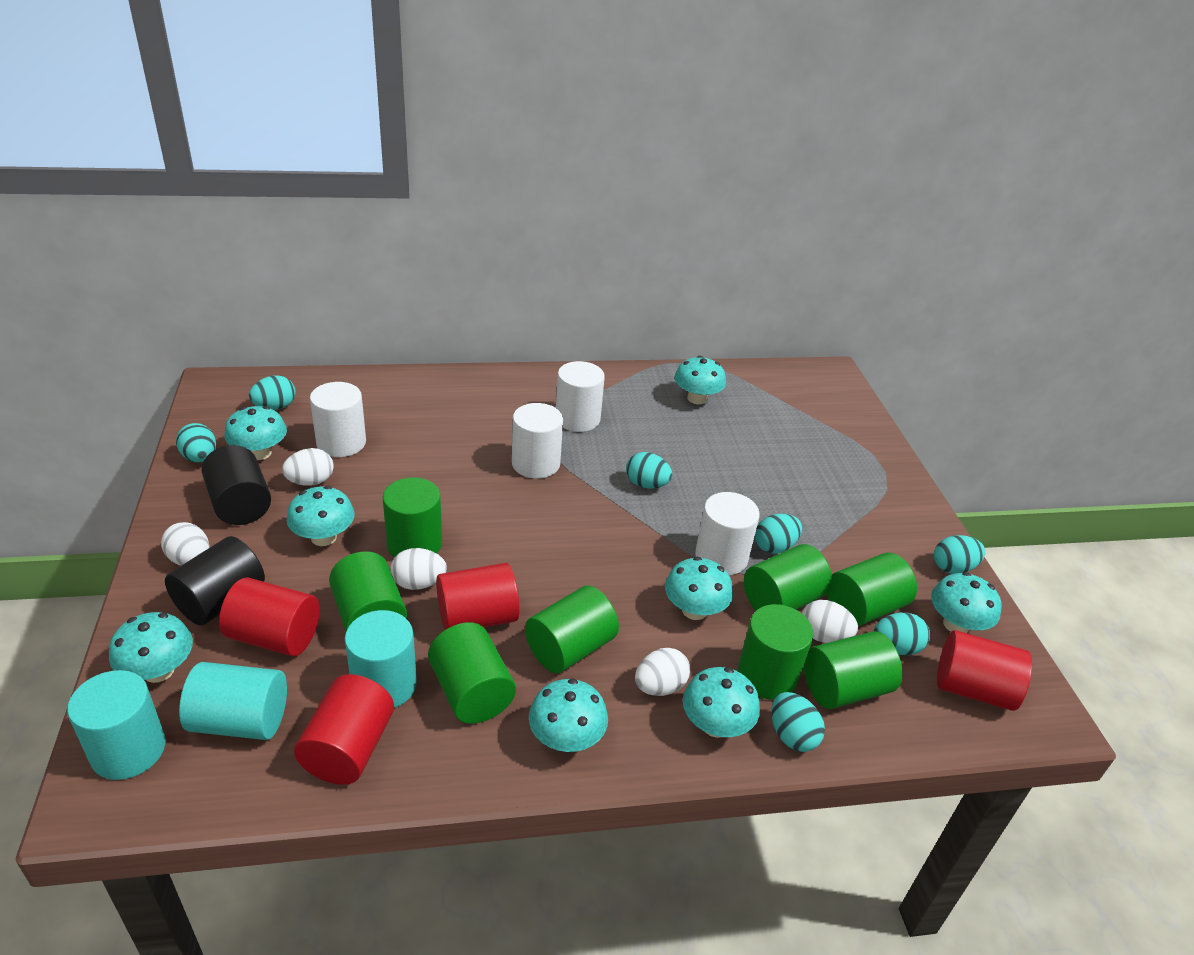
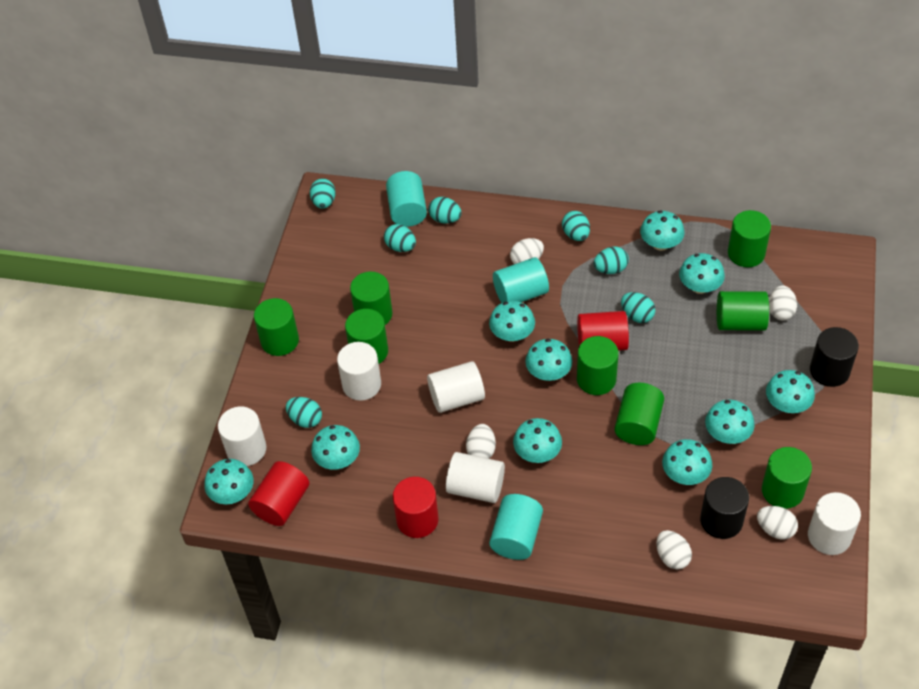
red cylinder: [219,577,320,656] [294,674,394,785] [436,563,520,630] [937,630,1032,711] = 4 -> [248,461,309,526] [393,477,439,538] [577,311,629,351] = 3
turquoise mushroom: [109,612,193,683] [224,406,287,460] [287,486,355,546] [529,678,608,752] [665,557,733,620] [674,356,726,404] [683,667,760,738] [931,572,1002,633] = 8 -> [204,459,254,504] [311,425,360,470] [489,301,535,342] [513,418,562,463] [525,339,572,381] [640,210,685,251] [662,439,712,485] [679,253,725,294] [705,400,755,444] [766,370,815,413] = 10
white cylinder: [310,382,366,457] [512,403,563,479] [556,361,605,432] [695,492,760,575] = 4 -> [218,407,266,466] [337,342,381,401] [427,361,485,413] [446,452,505,503] [808,492,861,555] = 5

